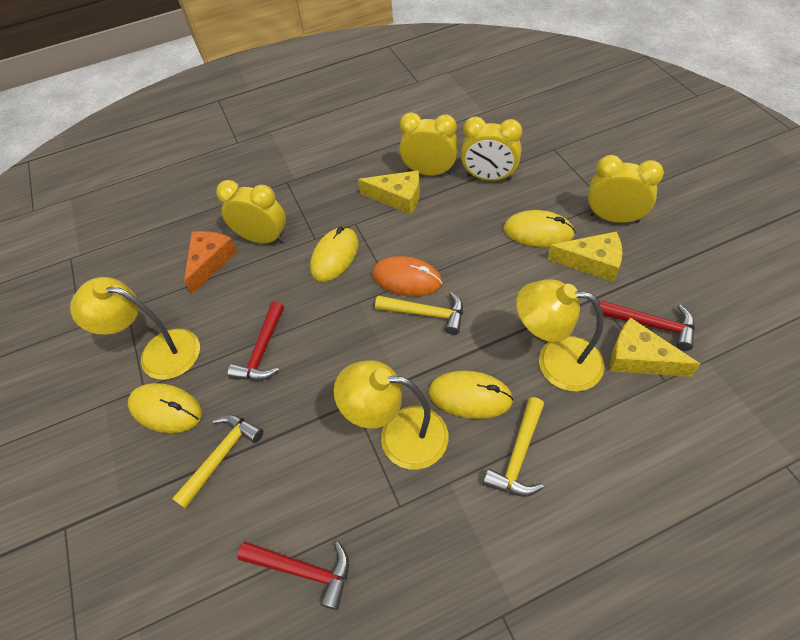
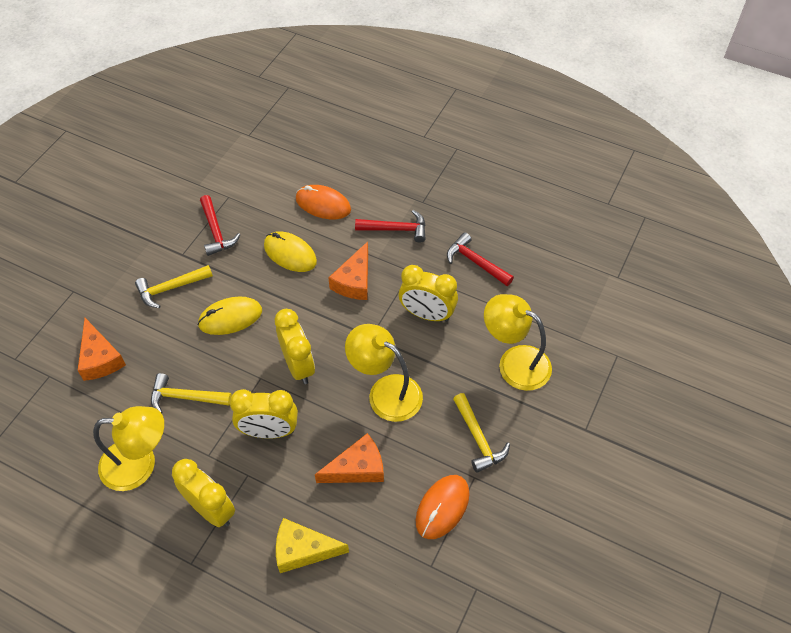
orange cheese: [184,231,238,295] = 1 -> [77,318,126,381] [315,433,384,483] [328,241,368,300] = 3
orange mouse: [372,256,442,296] = 1 -> [296,185,351,219] [416,475,470,539] = 2
yellow cheese: [358,171,420,215] [547,231,622,282] [610,318,700,377] = 3 -> [276,518,349,573] = 1
yellow mouse: [128,383,202,433] [310,227,358,282] [429,371,514,419] [503,210,575,247] = 4 -> [198,296,262,335] [264,231,317,272] = 2

